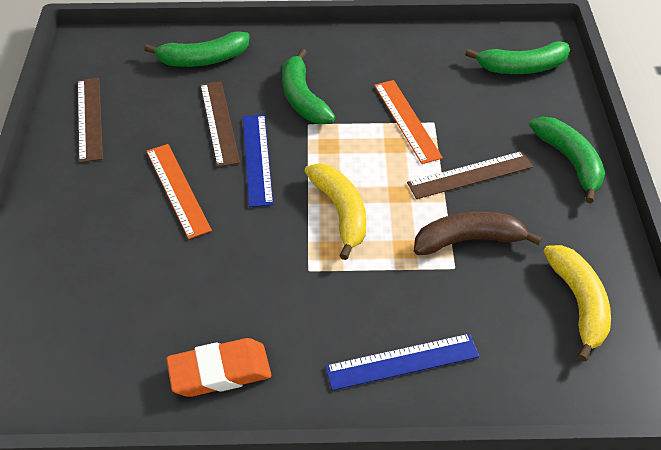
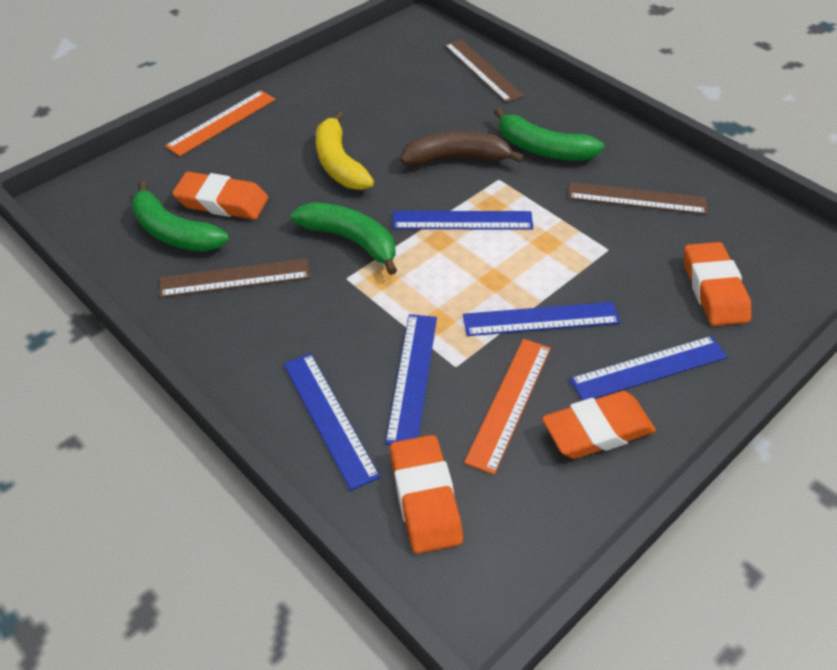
blue ruler: [243,115,273,207] [325,334,480,391] = 2 -> [284,353,380,491] [385,314,437,445] [393,211,533,230] [463,302,621,336] [570,336,727,401] = 5
green banana: [144,31,250,67] [282,49,335,124] [465,41,570,74] [529,117,605,203] = 4 -> [132,181,229,252] [291,202,397,275] [494,108,604,161] = 3
orange eraser: [166,338,271,397] = 1 -> [172,172,268,220] [390,435,463,554] [542,391,656,459] [684,242,751,326] = 4
yellow banana: [305,163,366,260] [544,245,611,362] = 2 -> [316,111,374,190] = 1

